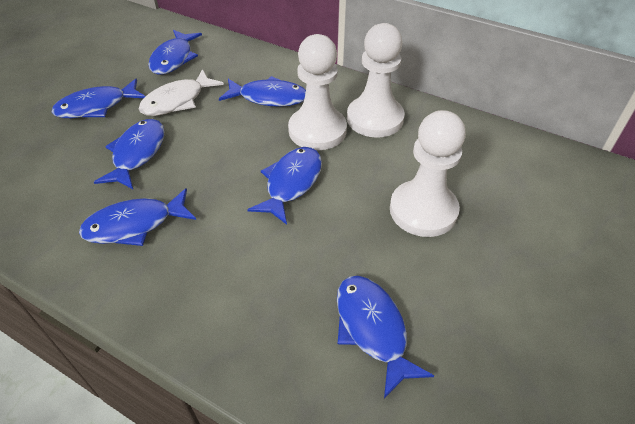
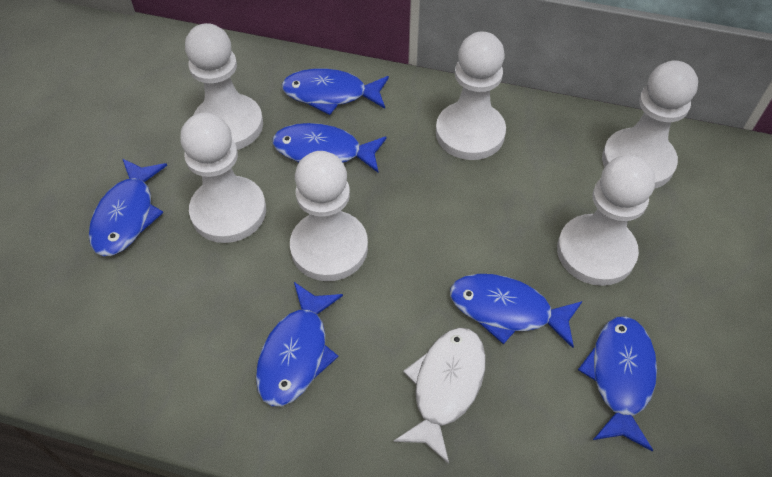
blue fish: [52,79,145,118] [79,188,196,246] [94,119,165,189] [148,30,202,75] [219,76,306,107] [247,147,322,225] [337,276,434,398] = 7 -> [89,158,167,256] [256,282,343,406] [272,123,387,172] [282,68,389,115] [450,274,583,348] [578,316,657,451] = 6
white pawn: [288,34,347,150] [347,23,405,138] [390,110,466,237] = 3 -> [180,113,266,243] [185,23,263,150] [290,151,368,281] [436,32,506,160] [557,155,655,286] [602,61,698,189] = 6

